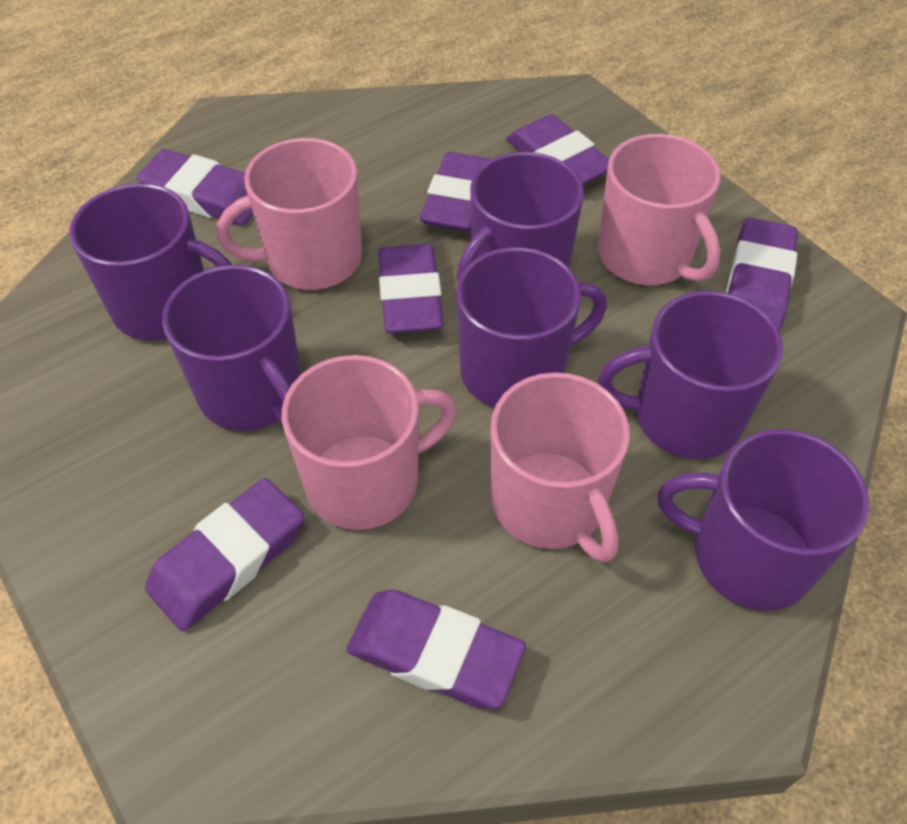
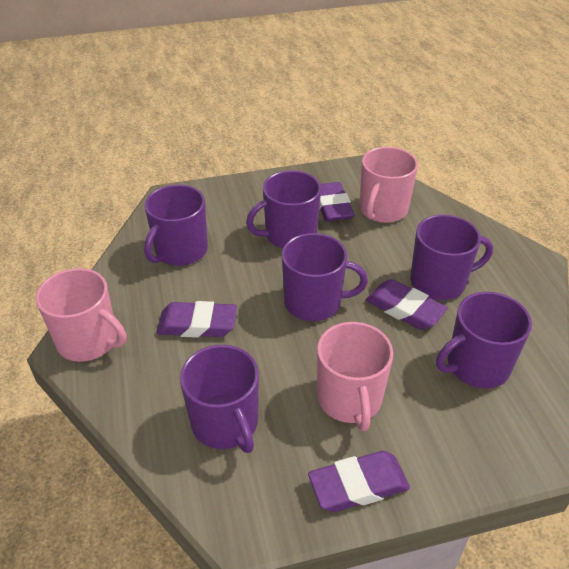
pink mug: [217,138,362,290] [282,355,457,530] [490,372,630,562] [598,134,721,285] = 4 -> [36,268,126,362] [317,322,393,431] [360,147,418,223] = 3
purple eraser: [137,149,253,225] [145,478,304,631] [346,589,526,708] [378,244,444,333] [420,152,491,232] [506,114,609,184] [727,218,798,331] = 7 -> [156,301,237,338] [308,451,410,512] [319,182,354,222] [366,279,448,330] = 4

